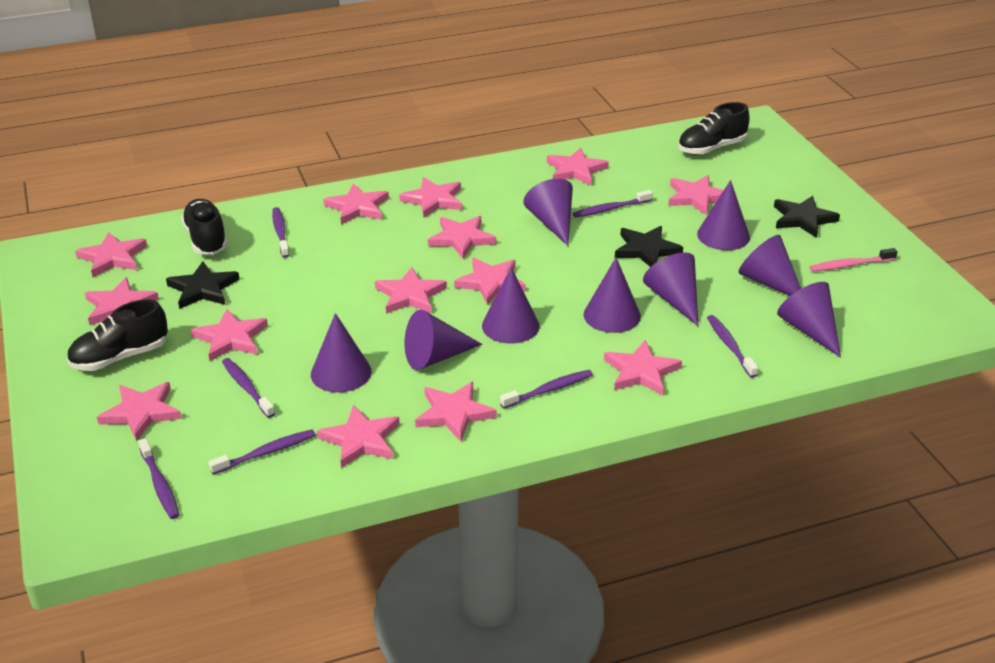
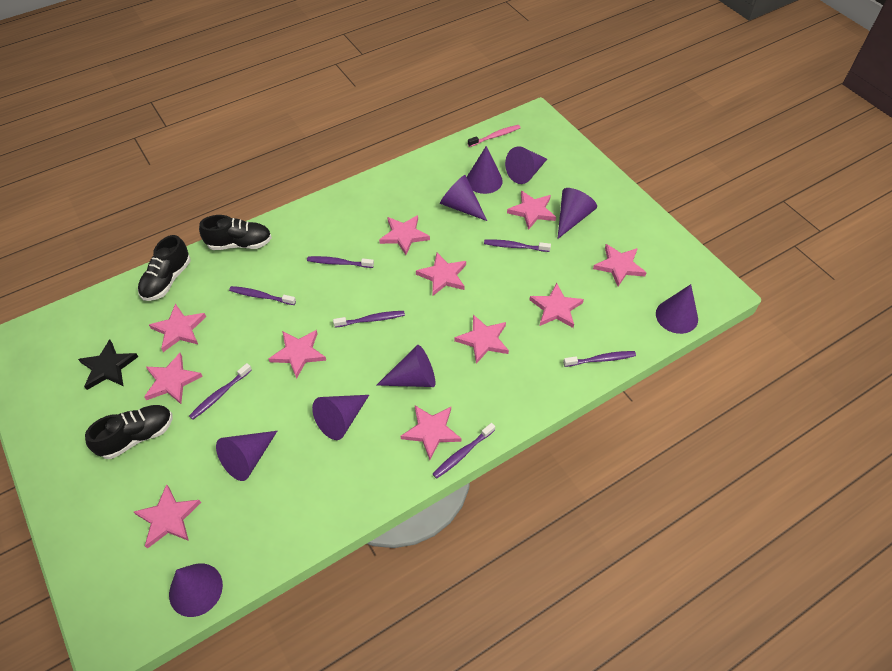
black star: [166,261,239,309] [615,226,683,267] [774,196,840,238] = 3 -> [78,340,138,390] = 1
pink star: [75,232,147,277] [85,277,159,325] [97,382,182,441] [191,309,268,361] [317,405,400,468] [323,183,389,224] [375,267,447,314] [399,177,462,218] [415,382,497,442] [428,216,496,259] [454,258,526,305] [547,148,609,185] [604,340,682,395] [668,175,724,215] = 14 -> [134,484,201,549] [144,353,203,404] [149,304,206,352] [269,330,326,379] [379,215,430,255] [401,406,461,460] [416,253,466,296] [454,315,509,364] [507,191,556,230] [529,283,584,328] [593,244,647,287] = 11

